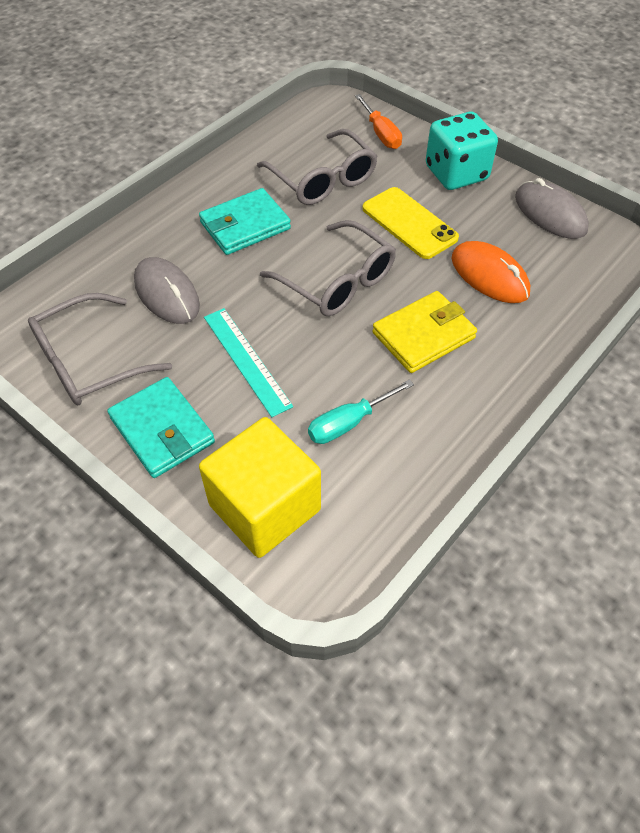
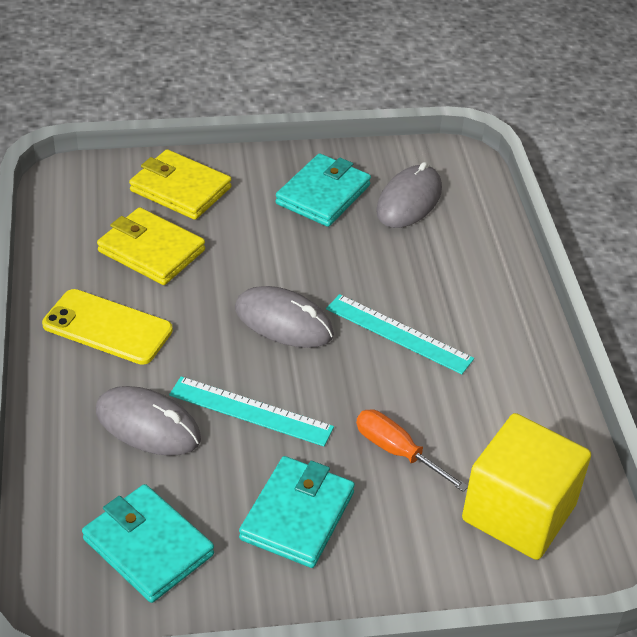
grey glasses: [28,293,172,406] [257,129,377,205] [260,220,396,316] = 3 -> none = 0
grey mouse: [134,257,200,324] [515,178,589,239] = 2 -> [96,386,201,456] [235,286,334,348] [376,162,442,228] = 3
orange mouse: [451,241,530,303] = 1 -> none = 0
turquoise dice: [426,111,498,190] = 1 -> none = 0
turquoise ruler: [204,308,293,417] = 1 -> [169,376,334,446] [326,294,474,374] = 2
turquoise screwdriver: [308,379,414,444] = 1 -> none = 0
turquoise wallet: [107,377,215,478] [199,188,291,255] = 2 -> [82,484,214,603] [239,456,355,568] [276,153,371,227] = 3
yellow wallet: [372,291,477,373] = 1 -> [97,207,205,285] [129,149,232,220] = 2

